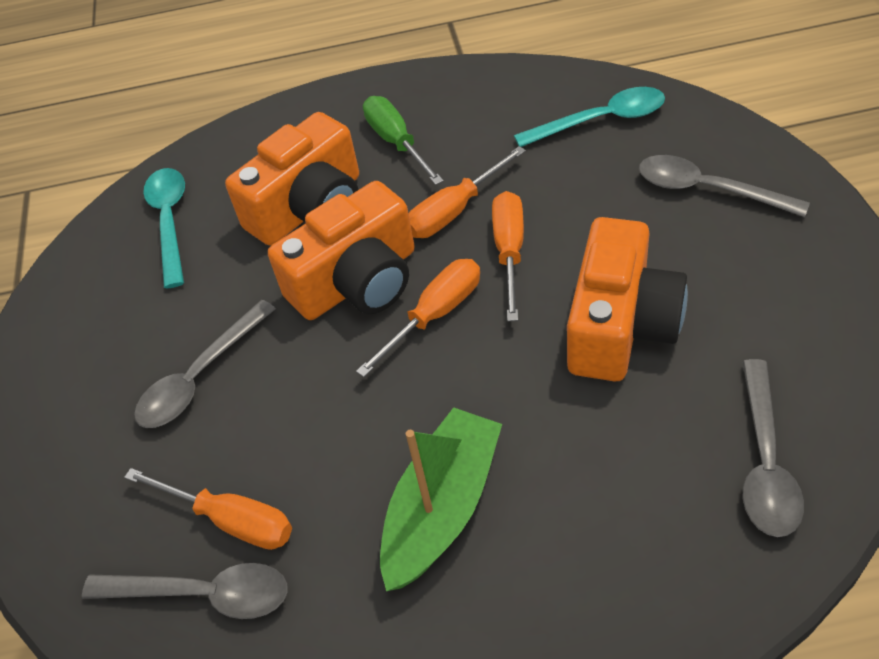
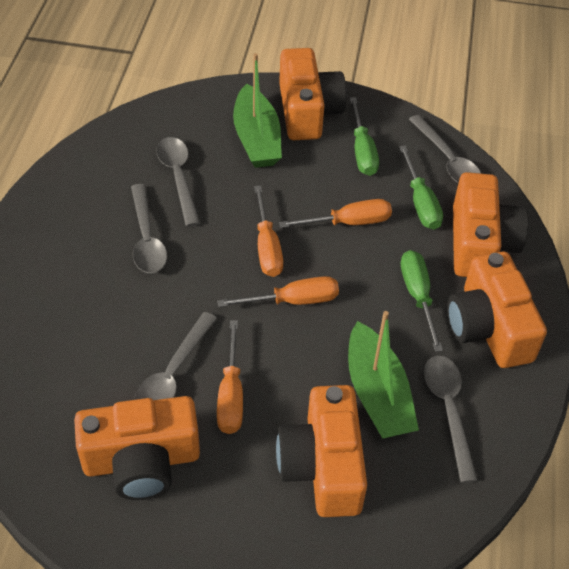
green boat: [380,407,502,591] = 1 -> [233,53,282,168] [348,311,419,439] = 2
green screwdriver: [363,96,444,185] = 1 -> [350,97,379,176] [399,145,443,230] [401,250,443,352] = 3
grey spoon: [82,563,288,619] [134,300,276,428] [639,155,810,217] [742,359,804,537] = 4 -> [131,184,167,273] [134,312,217,400] [156,137,200,227] [409,115,481,183] [424,356,477,483] = 5
orange camera: [225,112,359,246] [268,181,415,320] [567,217,688,382] = 3 -> [74,396,200,500] [276,385,367,517] [279,48,346,140] [447,252,547,368] [453,172,528,277] = 5
turquoise spoon: [143,168,185,289] [514,87,665,147] = 2 -> none = 0

